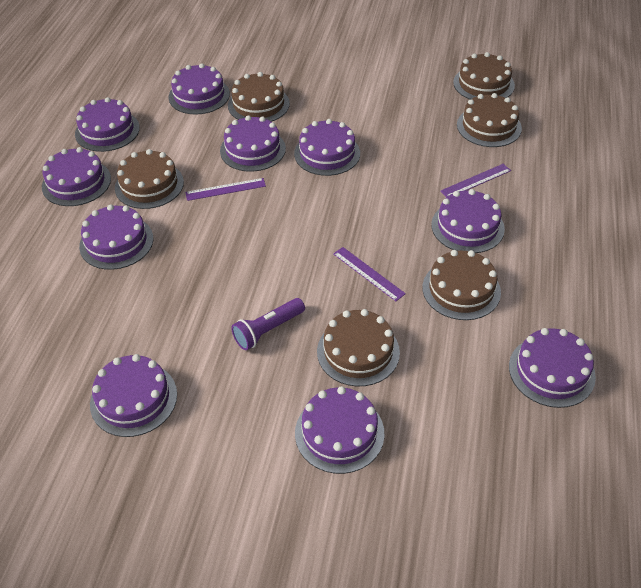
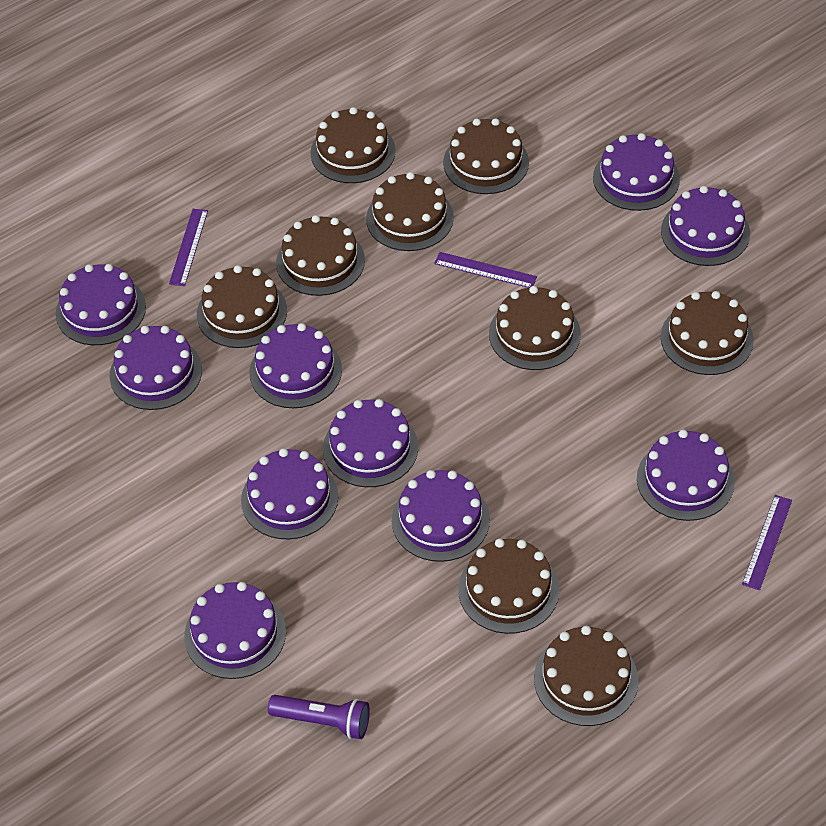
brown cake: [115,149,184,209] [228,72,290,122] [317,309,400,386] [422,250,501,320] [453,52,515,99] [457,93,522,147] = 6 -> [197,265,287,348] [276,215,365,296] [310,107,396,183] [366,172,454,251] [443,118,529,194] [458,538,559,634] [489,286,581,370] [534,626,638,726] [661,291,754,375] = 9

